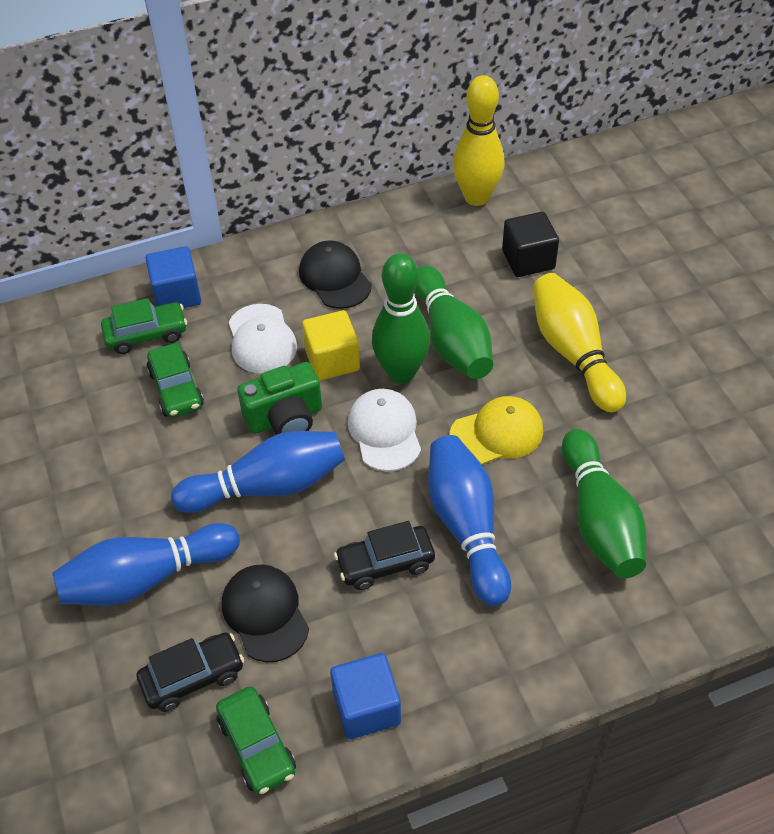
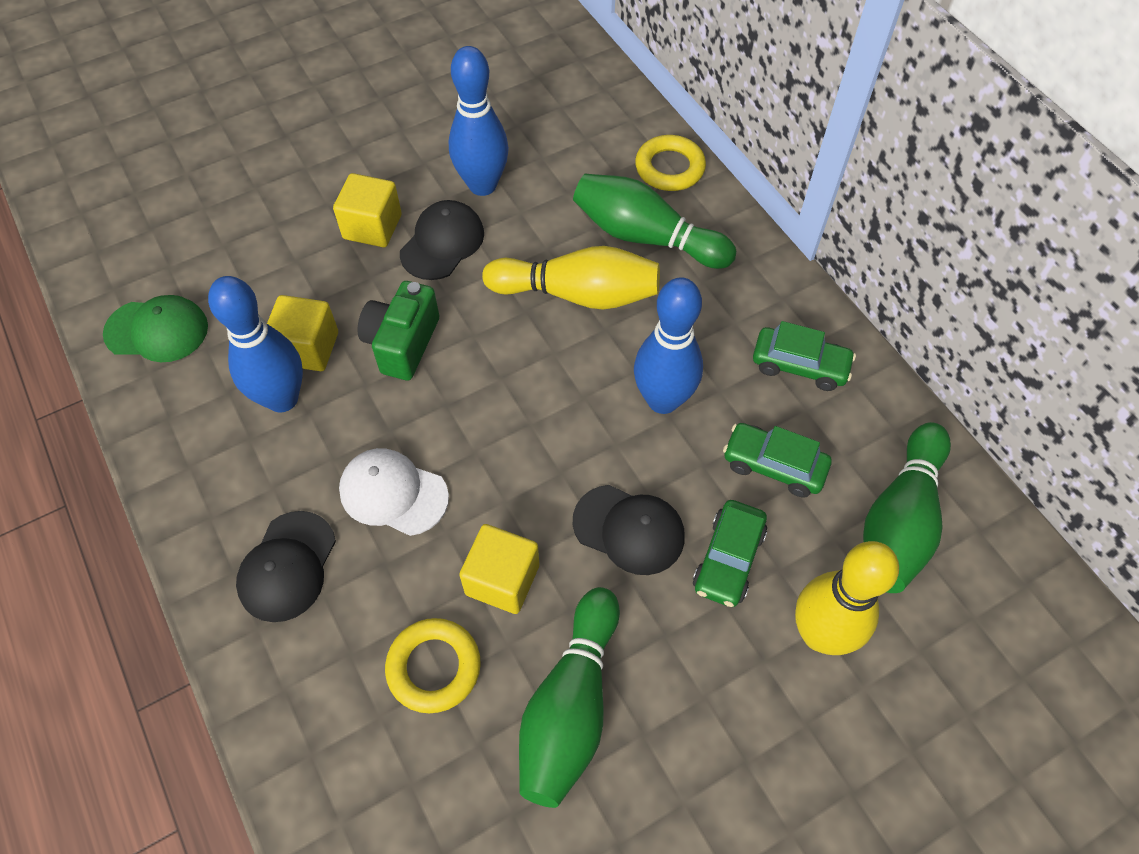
black cap: [222,565,309,662] [299,240,372,309] = 2 -> [236,511,336,622] [400,200,484,280] [573,485,685,575] = 3
black car: [137,632,244,712] [334,521,435,590] = 2 -> none = 0
black cube: [502,212,559,277] = 1 -> none = 0
blue cube: [145,246,201,308] [330,653,401,739] = 2 -> none = 0
green cap: none = 0 -> [103,295,208,362] = 1
white cap: [229,304,297,373] [348,389,421,472] = 2 -> [339,448,449,536] = 1
yellow cap: [449,396,543,465] = 1 -> none = 0
yellow cube: [302,310,360,381] = 1 -> [267,295,338,371] [333,173,402,247] [459,524,539,614] = 3
yellow ring: none = 0 -> [385,618,481,713] [635,135,706,191] = 2

